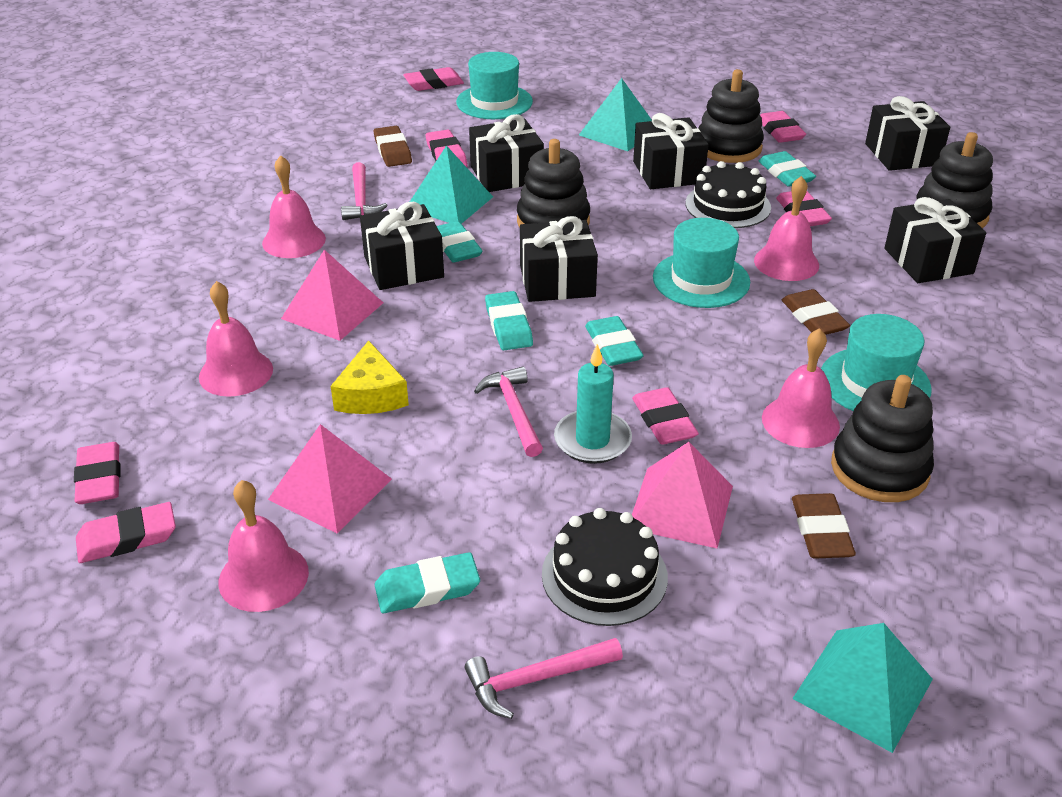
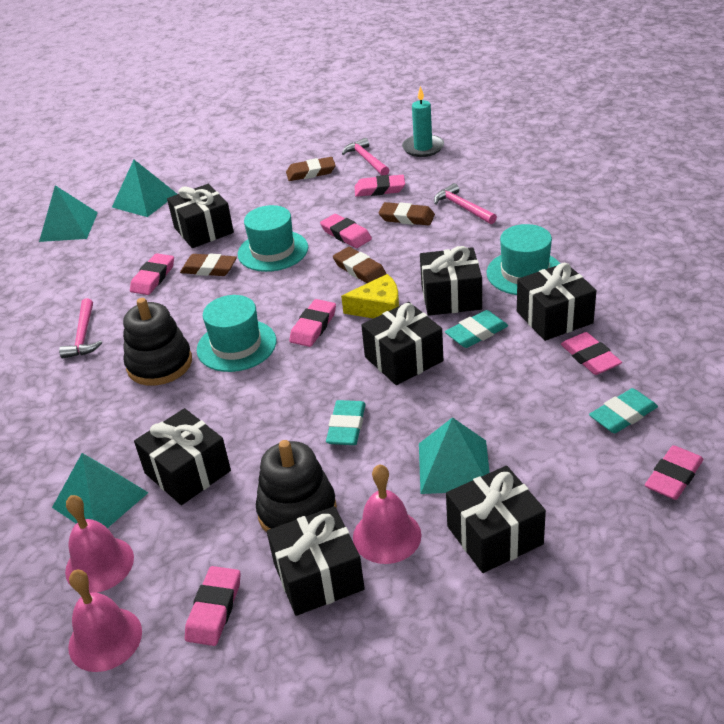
black cake: [542,508,668,626] [685,161,771,228] = 2 -> none = 0
black gift: [360,202,444,290] [469,114,544,192] [520,216,598,302] [633,113,709,189] [865,96,950,171] [884,197,986,283] = 6 -> [134,408,231,505] [167,184,234,248] [267,506,365,616] [361,302,443,385] [420,246,482,316] [446,466,546,573] [517,263,596,341] = 7
black stacking toy: [517,139,590,228] [698,69,764,163] [831,375,934,502] [917,132,993,228] = 4 -> [123,298,192,386] [256,440,337,532] = 2
brown eraser: [374,126,412,167] [782,289,850,335] [792,493,856,559] = 3 -> [180,253,237,276] [286,157,336,181] [333,247,386,283] [379,202,435,225] = 4
pink bell: [199,281,273,397] [218,480,309,612] [262,155,326,258] [754,176,819,281] [762,328,840,448] = 5 -> [65,495,134,593] [68,570,142,672] [353,464,421,564] = 3
pink pyramid: [268,424,392,533] [281,250,383,341] [632,442,733,548] = 3 -> none = 0
turquoise eraser: [375,552,480,613] [437,221,482,263] [485,291,533,350] [585,316,644,366] [759,151,816,187] = 5 -> [326,400,366,445] [445,310,508,348] [589,388,658,433] = 3
turquoise pyramid: [410,145,493,224] [579,78,652,151] [792,623,933,753] = 3 -> [39,185,98,242] [52,453,149,528] [112,160,177,217] [419,417,490,494] = 4

